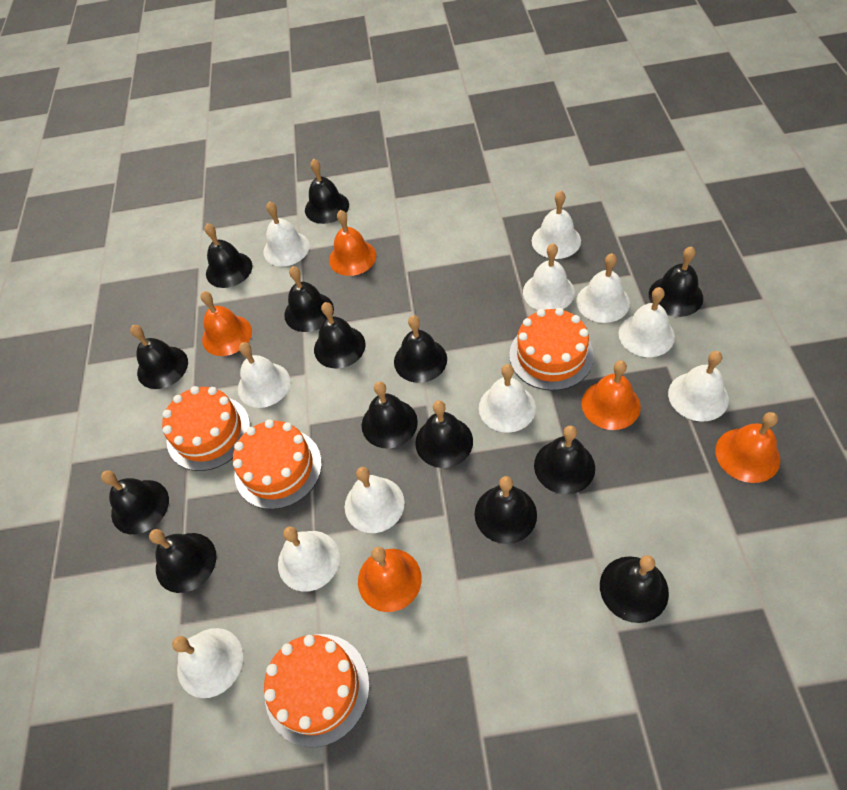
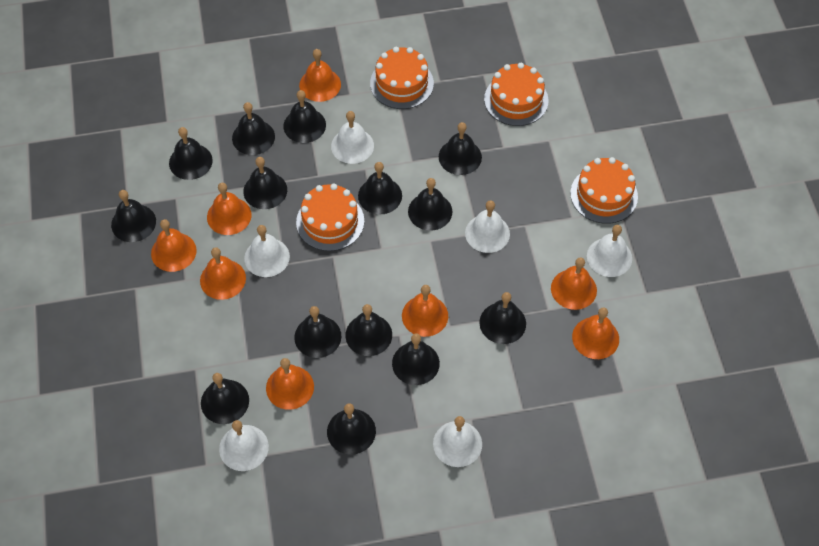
orange bell: [200,291,252,356] [329,210,376,276] [358,547,422,612] [582,361,640,430] [715,412,780,483] = 5 -> [151,219,197,272] [200,247,246,300] [207,183,252,235] [266,358,314,410] [299,49,341,102] [402,285,448,337] [551,258,597,310] [572,307,619,359] = 8
white bell: [172,628,243,698] [238,342,290,408] [263,201,310,266] [278,527,340,592] [345,467,404,533] [479,364,536,433] [523,243,575,310] [532,191,581,259] [576,253,630,323] [619,287,675,357] [668,351,729,422] = 11 -> [219,420,269,471] [244,225,290,277] [331,111,374,164] [433,416,482,467] [465,200,510,253] [587,225,632,277] = 6

